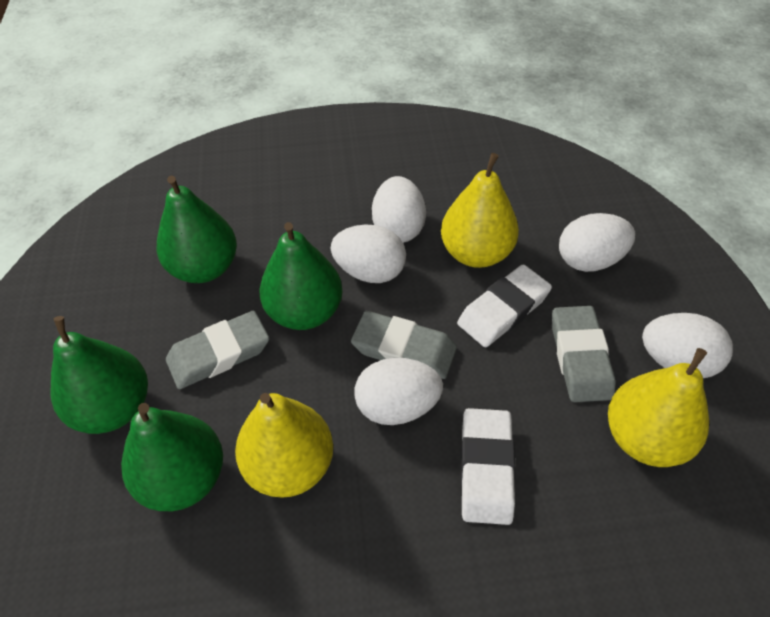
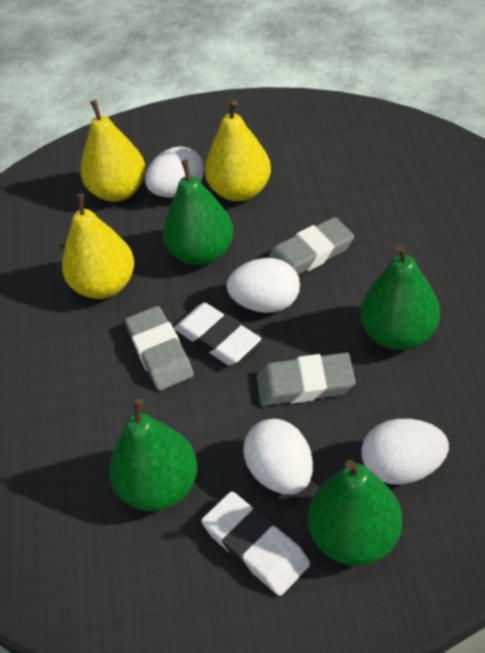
white egg: [331,225,406,283] [354,358,443,425] [372,176,426,243] [559,213,635,272] [642,313,733,378] = 5 -> [145,146,204,198] [226,258,300,313] [243,419,313,494] [361,419,449,485] = 4

